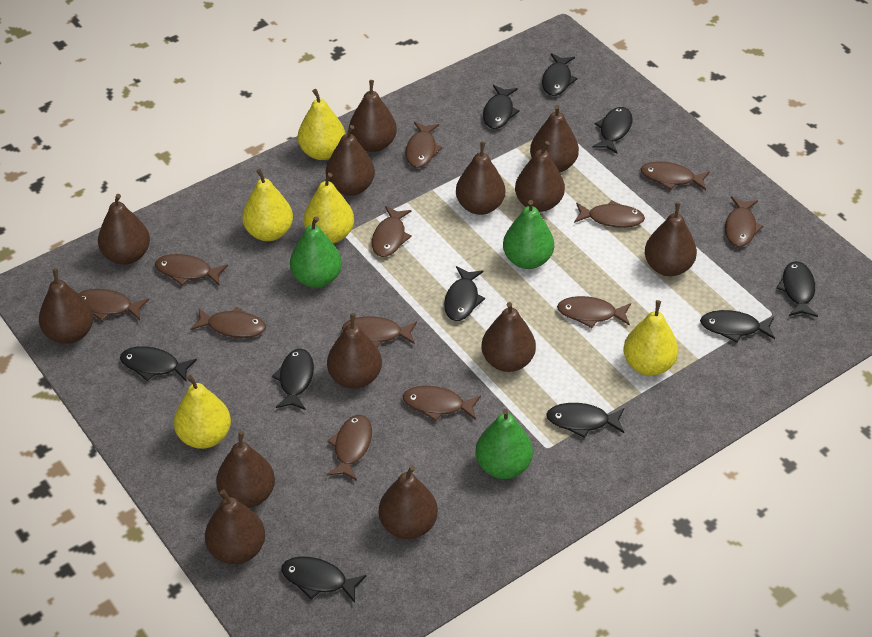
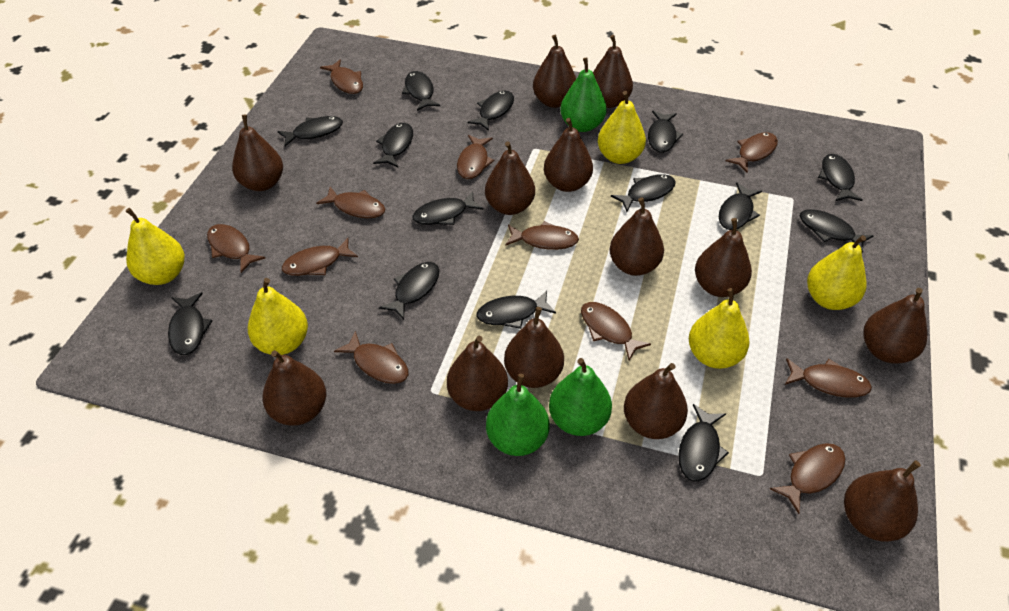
black fish: [120,346,197,382] [272,349,314,410] [281,557,366,603] [444,266,485,321] [483,85,520,129] [542,53,578,96] [546,403,624,438] [592,107,633,153] [700,310,775,342] [776,261,818,317] = 10 -> [168,292,212,355] [277,116,343,146] [373,123,413,168] [379,262,439,320] [402,71,440,111] [412,191,484,225] [468,91,514,131] [476,291,556,329] [611,174,676,212] [648,111,683,153] [678,404,729,482] [719,182,762,230] [800,209,874,253] [818,154,862,201] = 14
brown fish: [78,289,149,321] [155,254,228,285] [190,307,266,338] [327,415,372,481] [342,316,417,348] [372,206,412,257] [403,386,481,421] [405,122,443,168] [557,296,631,328] [574,200,645,228] [640,162,710,190] [725,196,763,247] = 12 -> [207,224,265,273] [282,238,358,276] [316,187,385,218] [320,59,363,94] [334,331,409,384] [457,135,494,179] [505,221,579,250] [581,302,651,361] [726,132,778,173] [770,443,845,514] [785,358,872,398] = 11

